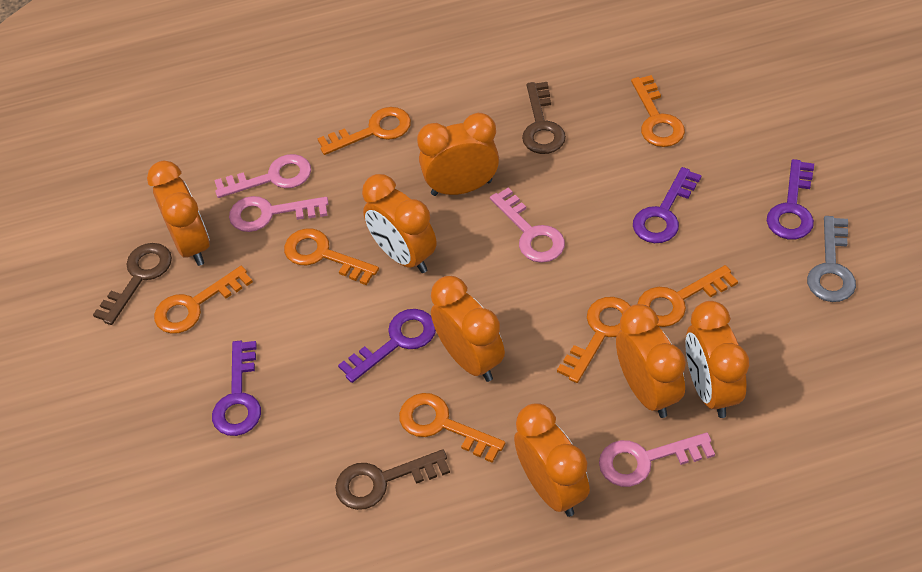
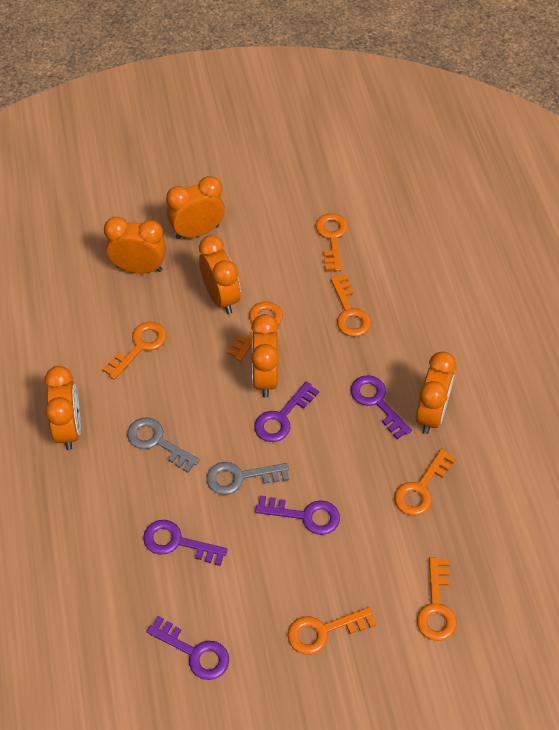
brown key: [93,243,172,325] [335,449,450,510] [522,82,566,154] = 3 -> none = 0
grey key: [807,216,856,302] = 1 -> [127,417,200,473] [206,462,289,495] = 2
orange clock: [147,161,210,266] [362,174,437,273] [417,113,499,196] [431,276,505,382] [514,403,590,517] [616,304,686,418] [685,301,749,418] = 7 -> [45,366,81,450] [104,217,166,274] [166,176,225,239] [199,235,241,314] [251,314,279,398] [416,352,456,434] = 6
pink key: [214,154,311,198] [229,196,329,232] [490,187,565,263] [599,432,715,487] = 4 -> none = 0
purple key: [212,341,261,436] [338,309,436,383] [633,167,702,243] [767,159,814,239] = 4 -> [143,520,228,566] [146,616,229,680] [254,381,319,442] [255,495,340,535] [351,375,412,439] = 5

